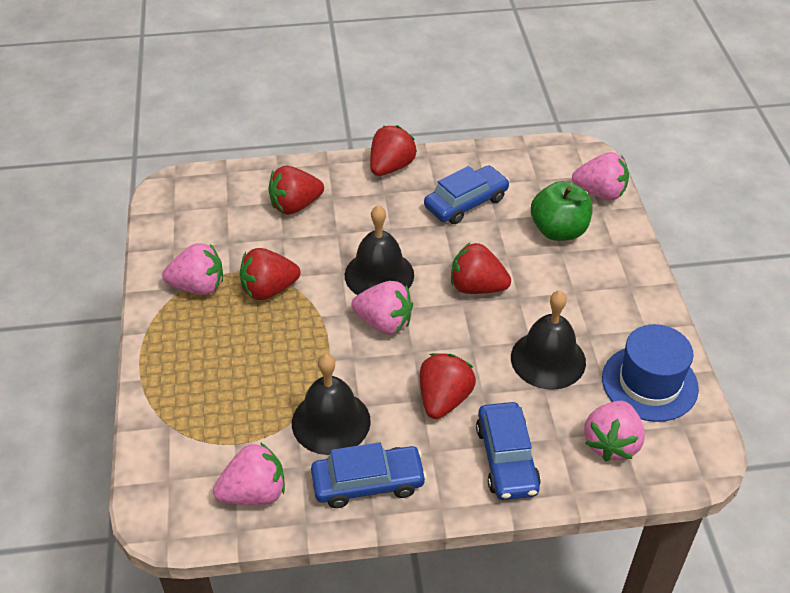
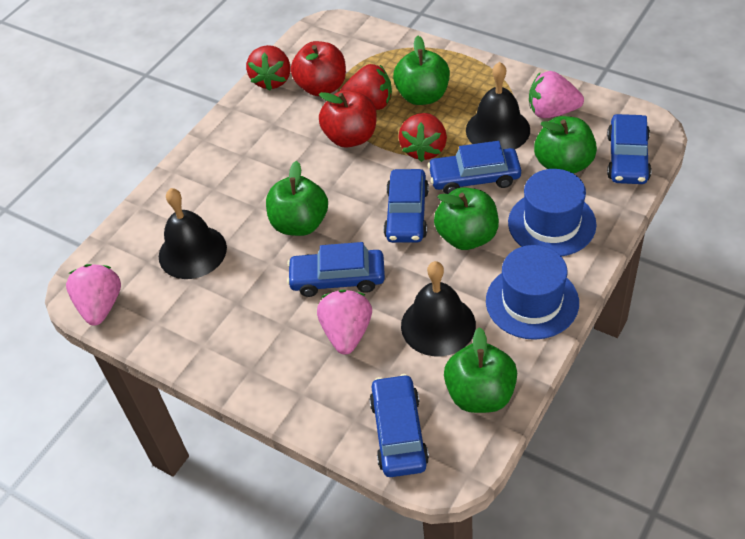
blue car: [311,442,427,508] [424,165,510,224] [476,402,541,500] = 3 -> [287,242,385,297] [369,374,429,477] [384,169,429,243] [428,141,521,194] [607,114,651,184] = 5
blue hat: [602,324,699,422] = 1 -> [486,245,579,340] [508,169,597,256] = 2
green apple: [531,181,593,241] = 1 -> [266,161,328,236] [393,36,450,105] [434,188,499,250] [444,327,517,413] [534,116,597,174] = 5
pink strawberry: [162,243,223,295] [213,442,285,505] [351,281,413,335] [572,152,629,200] [584,401,645,461] = 5 -> [66,264,121,326] [317,290,372,354] [529,71,584,118] = 3
red apple: none = 0 -> [291,41,346,96] [319,90,377,148] = 2
red strawberry: [240,248,301,300] [268,166,324,215] [370,125,417,176] [420,353,476,419] [451,243,511,294] = 5 -> [246,45,291,91] [340,64,392,110] [399,113,447,162] = 3

